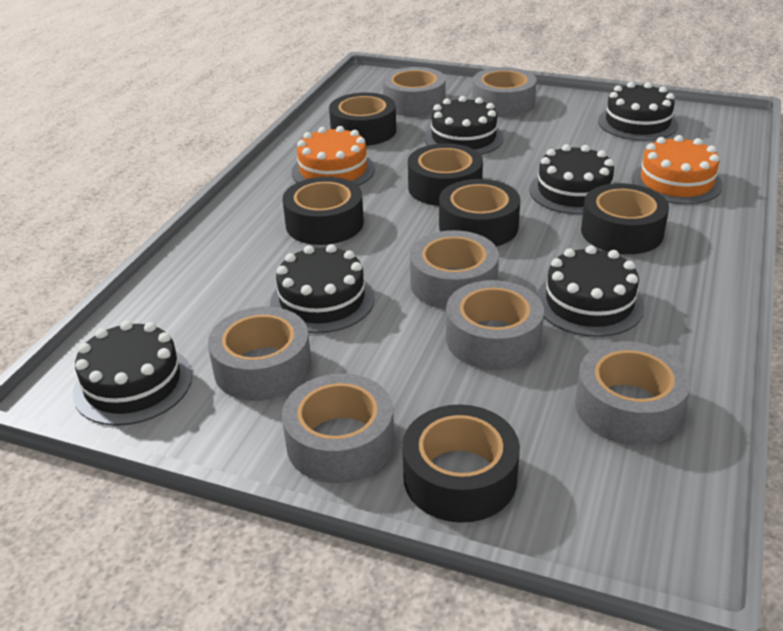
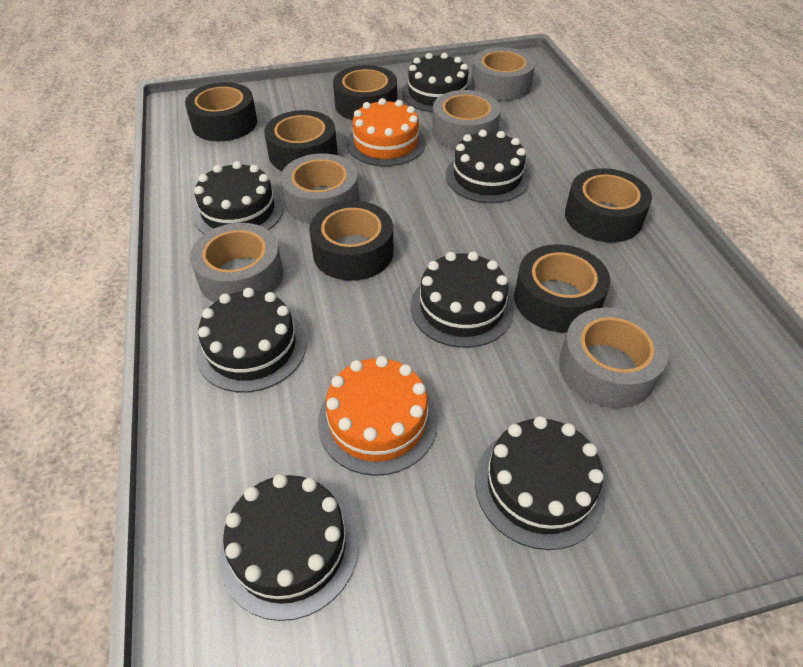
black cake: [73,321,192,426] [270,244,375,333] [424,96,504,155] [529,144,615,214] [537,245,645,337] [598,82,678,141] = 6 -> [193,161,283,234] [196,288,307,393] [219,474,359,621] [402,53,472,112] [411,252,514,348] [446,130,530,203] [475,416,606,550] = 7
grey tape: [208,307,312,401] [282,374,394,483] [383,67,446,116] [410,230,499,309] [446,280,544,370] [472,67,537,117] [575,341,690,445] = 7 -> [190,223,283,303] [281,153,359,224] [432,90,501,149] [471,47,535,101] [559,308,669,408] = 5

